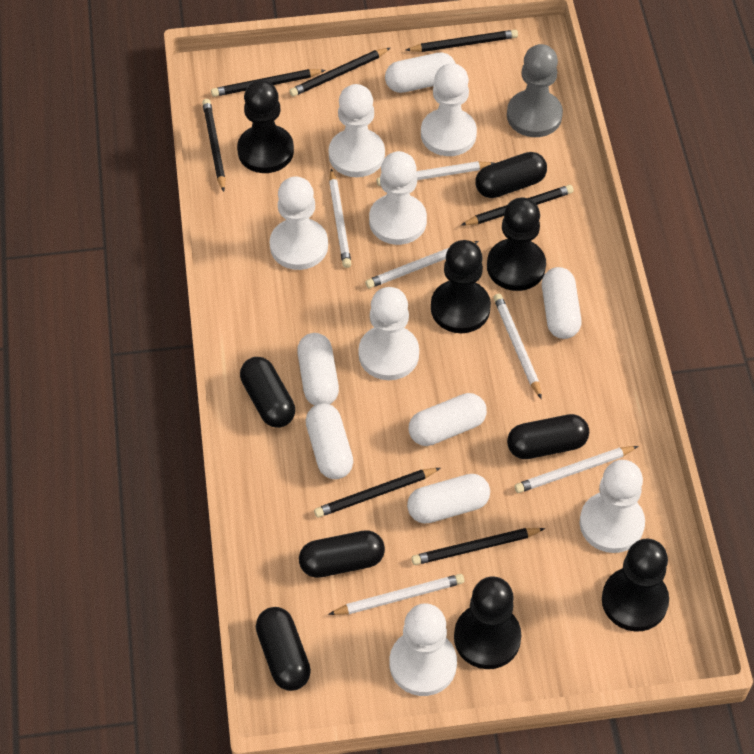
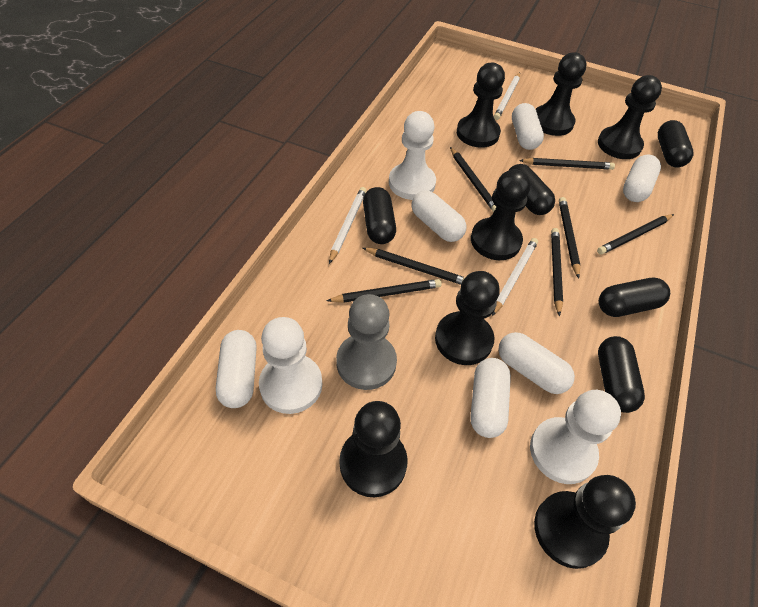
black pawn: [237,80,294,173] [431,240,491,333] [454,576,521,669] [487,198,546,291] [602,539,669,632] = 5 -> [339,401,408,497] [435,271,500,365] [457,63,505,148] [471,169,531,260] [534,475,636,569] [536,52,586,136] [598,75,662,159] = 7
white pawn: [270,177,328,270] [329,84,385,177] [358,287,419,380] [369,151,427,245] [390,604,457,696] [421,63,477,156] [580,460,645,553] = 7 -> [259,317,322,414] [389,111,436,200] [530,390,621,484] = 3
white pencil: [328,574,464,615] [329,169,351,268] [365,241,479,288] [377,161,494,186] [493,294,542,399] [514,446,638,493] = 6 -> [329,187,367,264] [492,238,538,316] [494,73,520,120] = 3

